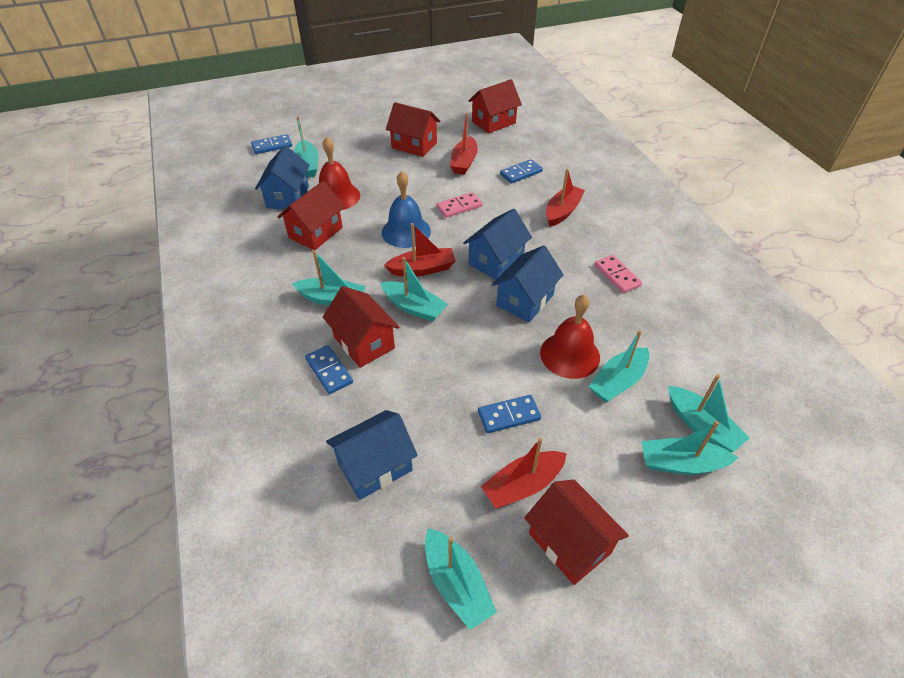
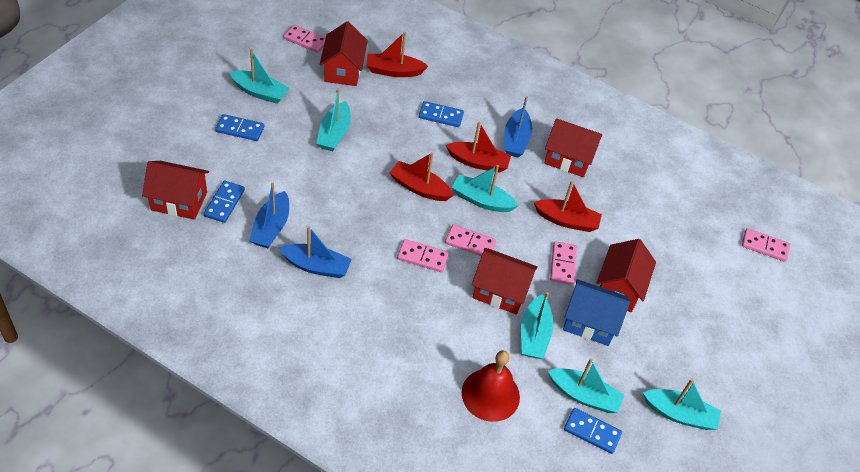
blue bell: [382,171,431,248] = 1 -> none = 0
blue boat: none = 0 -> [249,182,289,248] [279,226,352,278] [504,96,532,157] = 3
blue house: [255,145,310,210] [326,410,418,500] [463,209,532,280] [492,245,564,322] = 4 -> [563,279,630,346] = 1
pink domino: [436,192,482,218] [594,255,642,293] = 2 -> [284,25,326,53] [397,239,449,272] [445,224,496,256] [550,241,577,285] [742,228,790,262] = 5
red bell: [319,137,360,210] [540,295,600,379] = 2 -> [461,350,520,422] = 1
turquoise boat: [292,250,366,306] [293,117,318,178] [380,257,448,322] [425,528,497,630] [589,330,649,403] [641,421,738,475] [668,374,749,452] = 7 -> [229,49,290,104] [316,89,351,151] [452,165,518,212] [521,292,553,359] [548,358,624,413] [643,379,721,430] = 6

